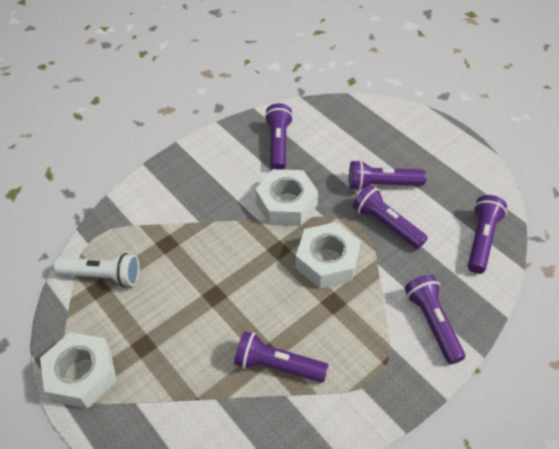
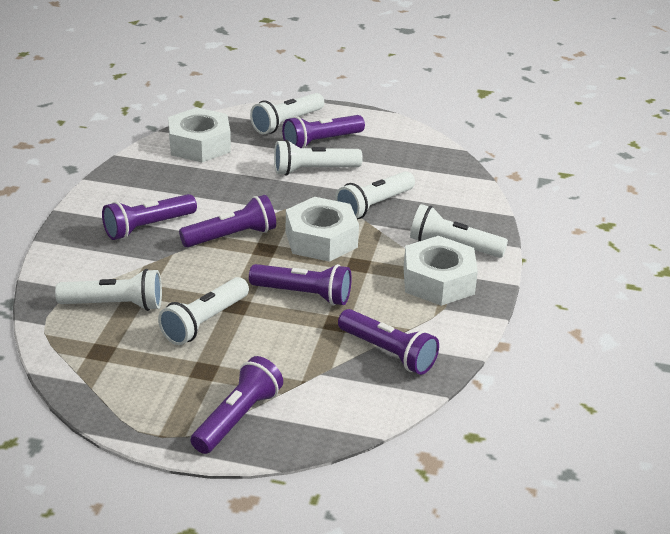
white flashlight: [54,253,140,287] = 1 -> [55,269,162,311] [158,277,249,345] [250,93,324,134] [274,140,363,175] [335,171,415,219] [410,204,508,258] = 6

